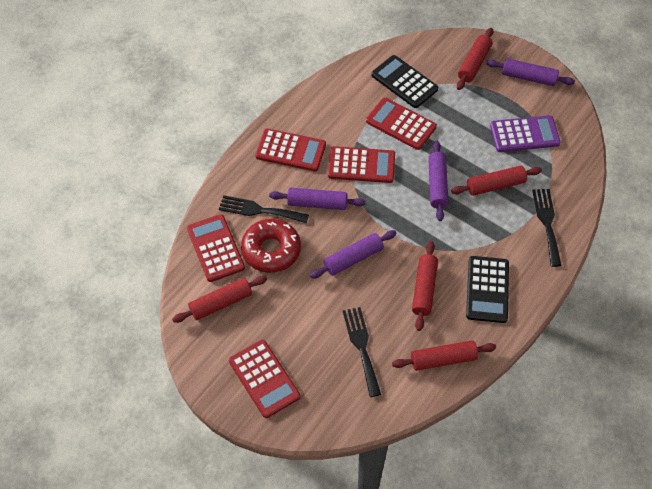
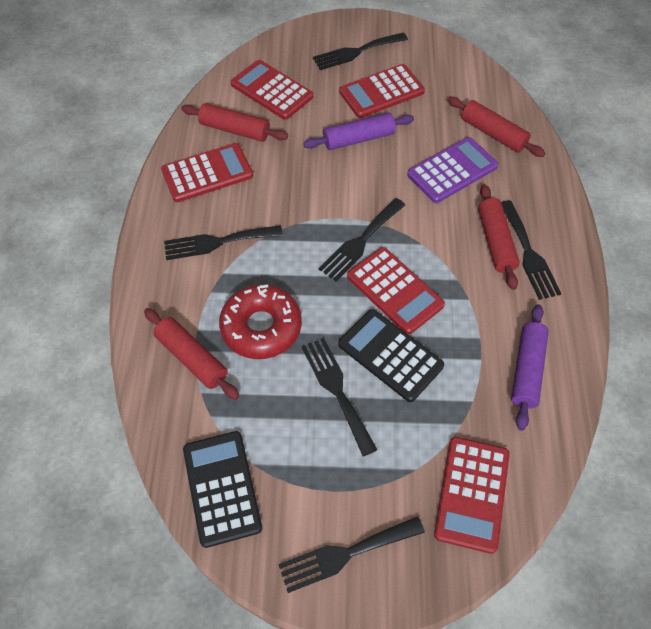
black fork: [219,195,309,223] [343,307,381,397] [532,189,562,267] = 3 -> [164,225,283,260] [278,516,425,593] [302,338,377,456] [313,32,408,70] [319,198,405,282] [501,200,562,300] = 6
purple rolling pin: [269,187,366,210] [310,230,397,279] [428,141,449,221] [486,58,575,86] = 4 -> [303,113,414,150] [511,304,549,430] = 2
red rolling pin: [172,276,267,323] [392,340,496,371] [412,241,438,331] [451,166,542,196] [457,28,493,90] = 5 -> [144,308,239,400] [181,103,288,142] [448,97,546,157] [478,184,520,290] = 4

